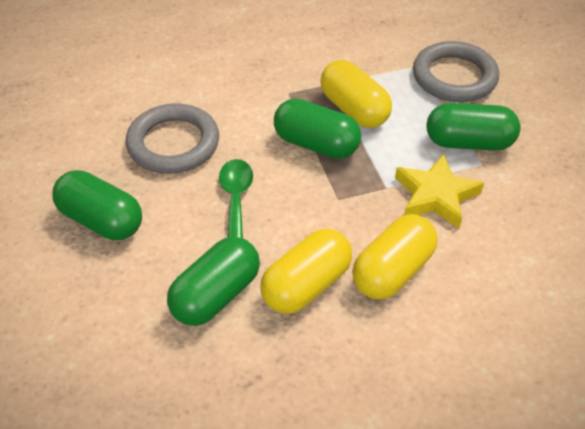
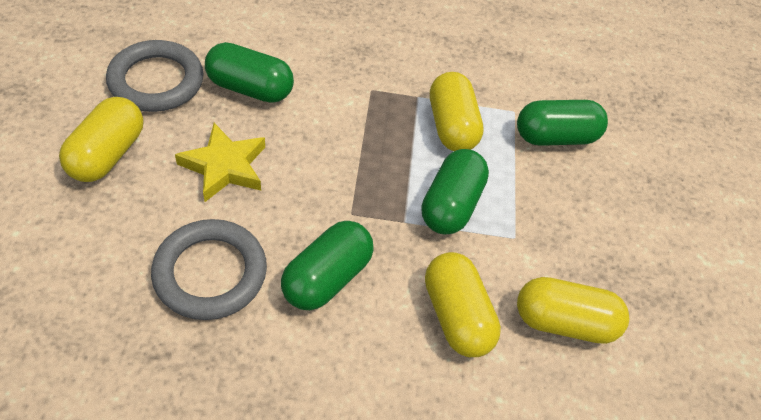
green spoon: [219,159,253,238] = 1 -> none = 0
yellow capsule: [260,229,352,314] [320,60,392,128] [352,214,438,299] = 3 -> [59,97,143,182] [425,252,501,357] [430,72,484,151] [517,277,629,344] = 4

